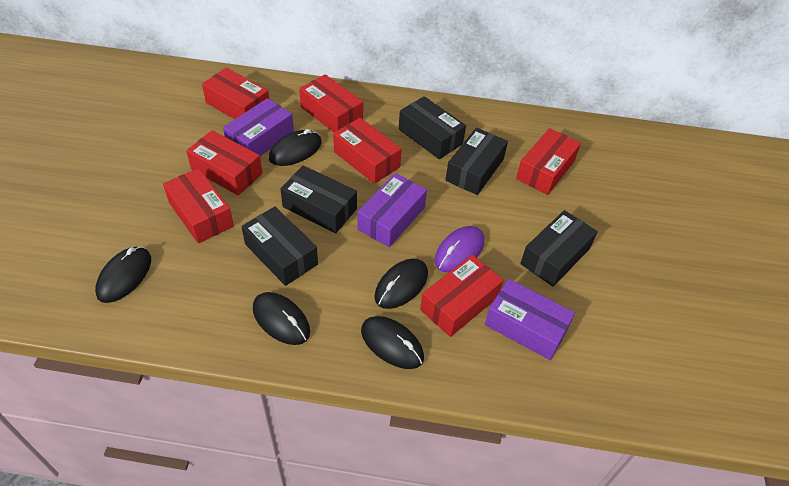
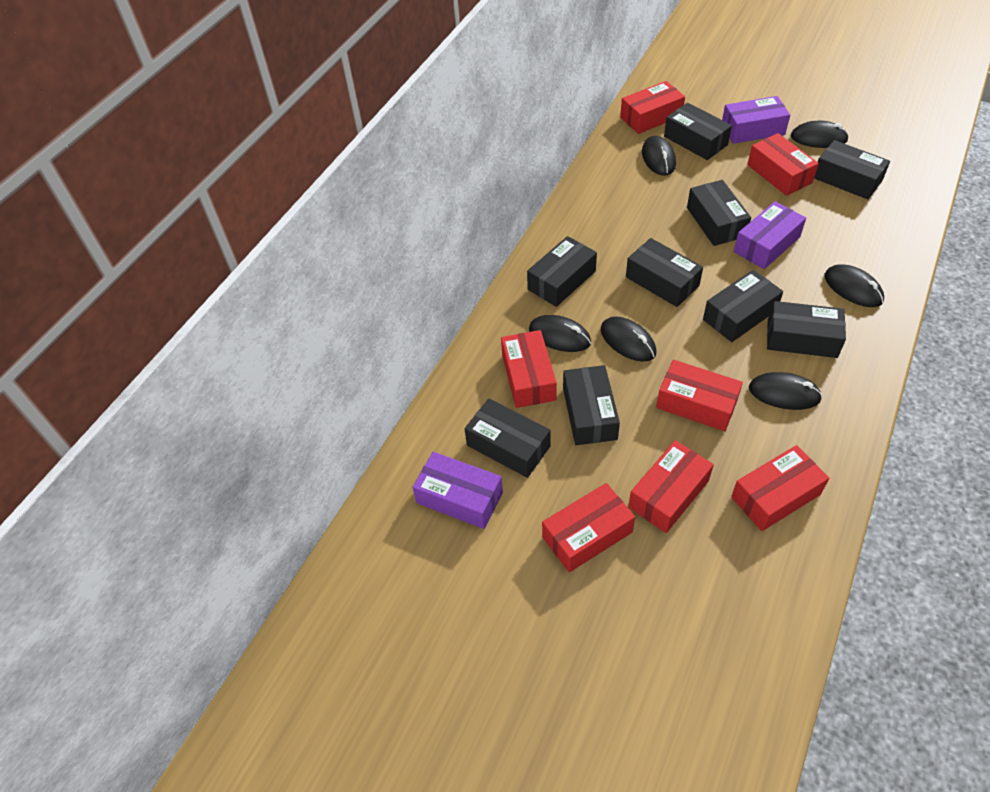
black box: [241,207,318,286] [280,165,357,233] [399,96,466,159] [445,128,508,195] [520,210,598,287] = 5 -> [465,399,550,478] [527,236,597,307] [563,365,620,445] [626,238,703,307] [664,103,732,160] [687,180,751,246] [703,270,783,342] [767,301,846,358] [814,140,890,199] = 9
black mouse: [95,247,151,303] [253,292,310,345] [269,129,322,166] [361,316,424,369] [374,258,428,309] = 5 -> [529,315,591,352] [601,316,656,362] [642,136,676,175] [749,372,823,410] [791,121,849,148] [825,264,884,307] = 6
purple mouse: [434,226,484,272] = 1 -> none = 0

